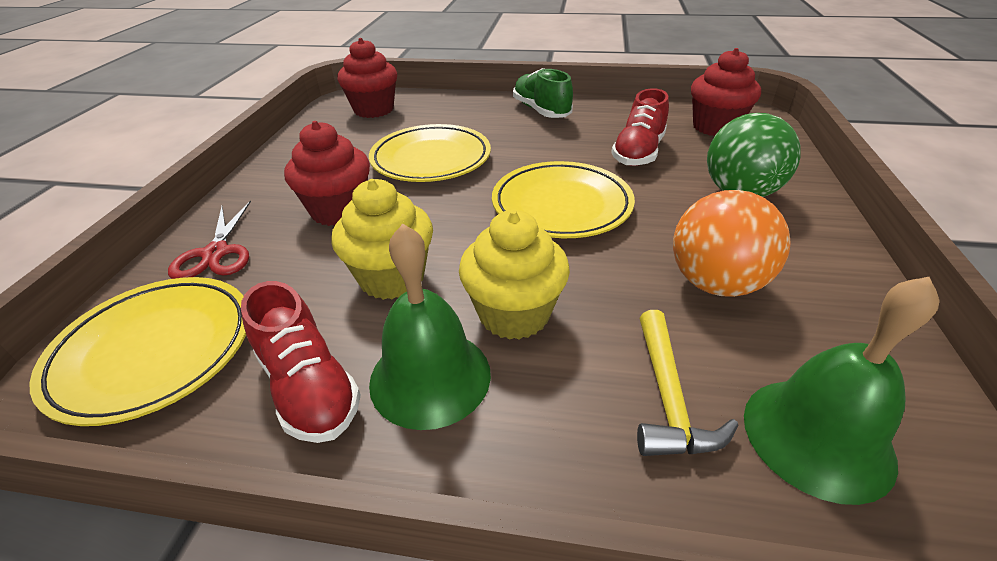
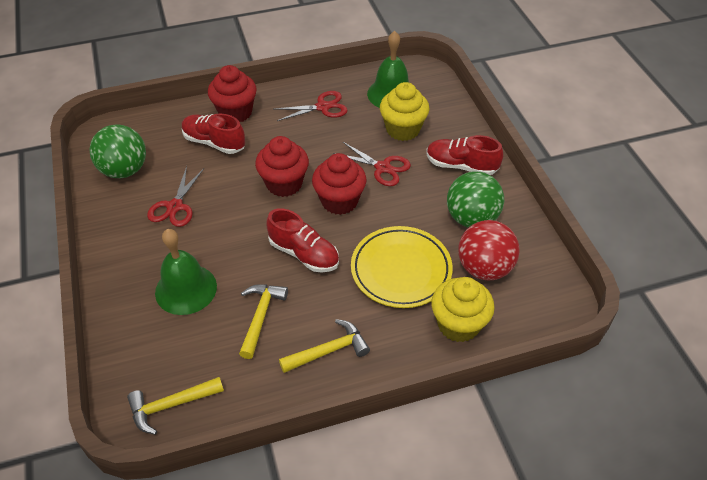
green ball: [707,113,801,197] = 1 -> [90,124,146,178] [447,171,504,228] = 2
green shoe: [513,68,573,118] = 1 -> none = 0
orange ball: [673,190,790,297] = 1 -> none = 0
red ball: none = 0 -> [458,220,520,280] = 1
red scissors: [168,200,251,279] = 1 -> [147,166,204,227] [275,91,348,121] [333,142,411,186] = 3
red shoe: [241,281,361,443] [611,88,669,166] = 2 -> [182,113,245,154] [267,208,339,272] [426,135,503,175] = 3
yellow hammer: [637,310,738,456] = 1 -> [127,377,224,435] [239,285,288,359] [279,319,370,373] = 3
yellow plate: [30,277,246,426] [369,124,491,182] [492,161,635,238] = 3 -> [351,226,453,308] = 1

